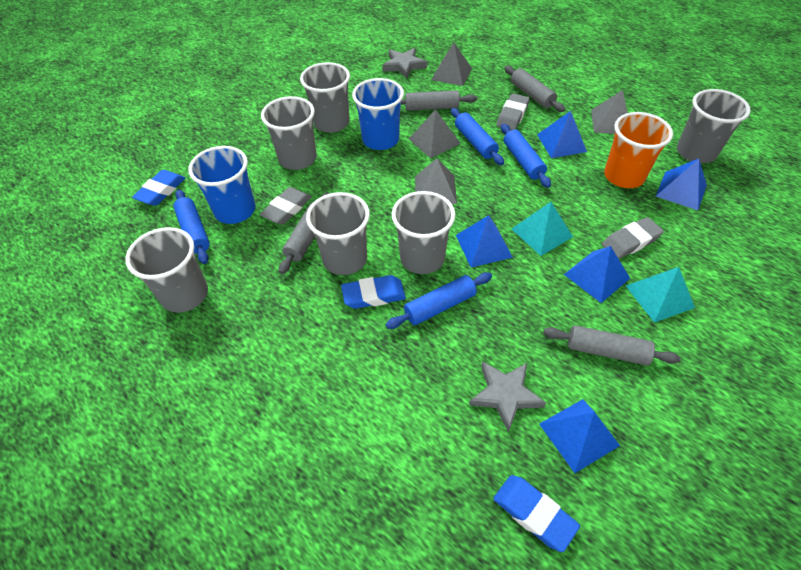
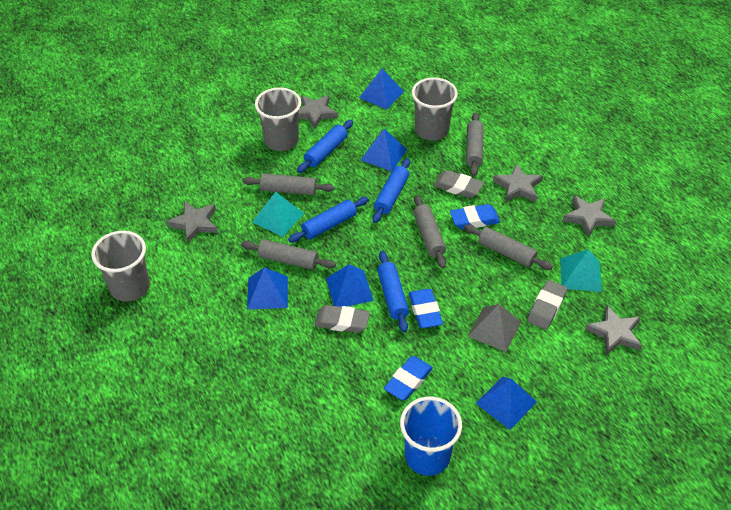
blue cup: [188,146,256,224] [352,78,404,150] = 2 -> [400,396,462,476] = 1
grey cup: [125,227,208,313] [261,96,317,170] [300,62,350,133] [306,192,370,275] [392,191,455,274] [677,89,751,163] = 6 -> [91,230,150,302] [255,87,301,151] [411,77,458,140] = 3
grey pyramid: [409,109,460,158] [415,158,457,204] [431,43,472,86] [591,90,628,134] = 4 -> [468,304,521,352] = 1
grey rolling pin: [279,192,330,274] [401,90,477,111] [504,66,565,112] [543,325,681,366] = 4 -> [241,239,336,270] [242,173,334,195] [414,195,446,268] [464,225,553,270] [466,113,484,176] = 5
grey star: [383,48,427,79] [469,361,546,433] = 2 -> [166,201,218,244] [298,95,338,130] [493,163,543,202] [562,195,616,238] [585,305,642,355] = 5
orange cup: [604,112,673,188] = 1 -> none = 0

